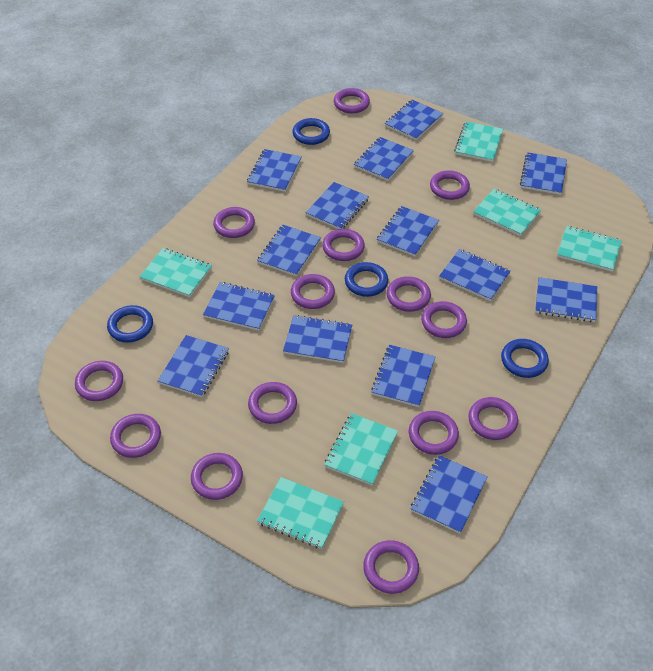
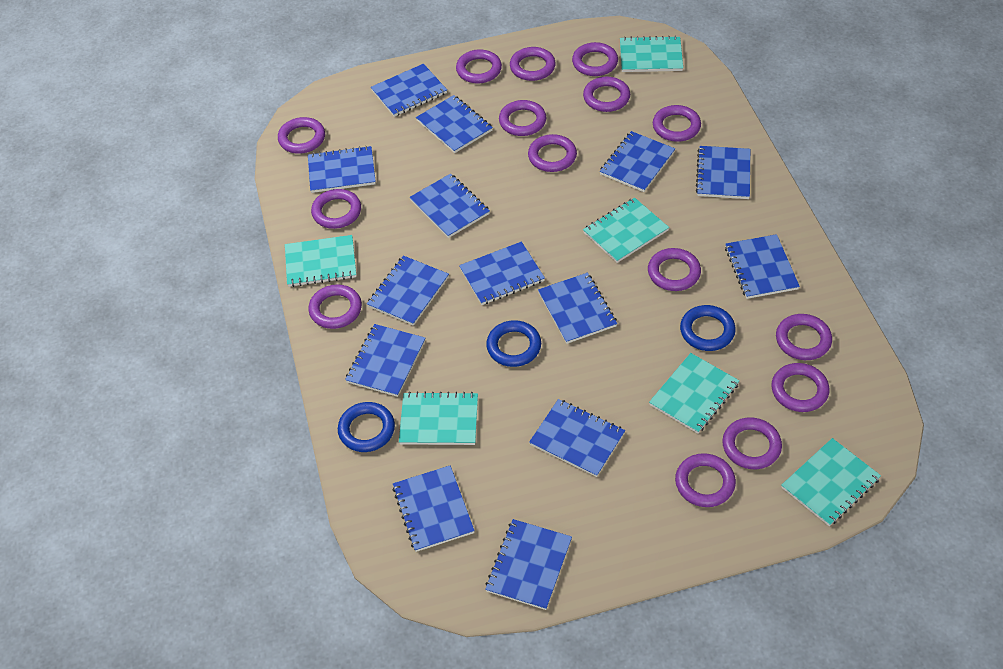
blue ring: [107,305,153,342] [292,118,330,145] [345,262,388,297] [501,339,549,378] = 4 -> [338,402,395,452] [486,320,541,367] [680,305,736,351] = 3
purple ring: [75,361,123,401] [110,414,161,458] [191,453,243,500] [213,207,255,238] [248,382,297,424] [291,274,335,309] [322,229,365,261] [334,88,370,113] [363,540,419,594] [387,276,431,312] [409,411,459,455] [421,301,467,338] [430,170,470,200] [468,397,518,440] = 14 -> [278,117,325,154] [309,284,362,329] [311,189,361,229] [456,49,502,83] [499,100,546,136] [510,47,556,81] [528,134,577,172] [572,42,618,76] [583,77,630,112] [648,248,701,291] [653,105,701,142] [675,453,736,507] [722,417,782,469] [772,363,830,412] [776,314,832,360] = 15

